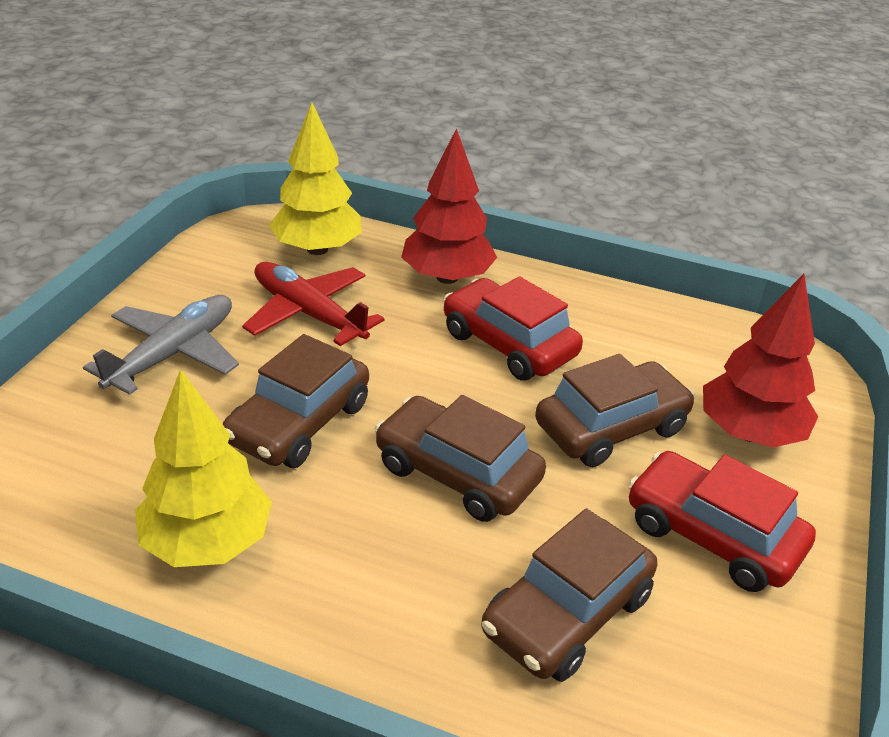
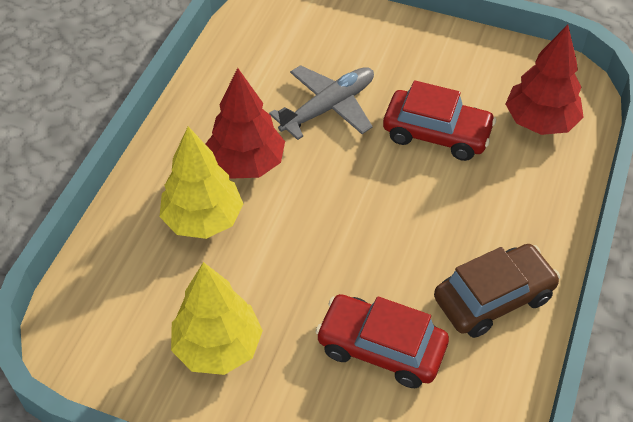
brown car: [223,334,369,468] [375,395,546,522] [481,508,657,682] [535,354,695,467] = 4 -> [434,244,560,338] = 1
red plane: [242,262,385,346] = 1 -> none = 0

